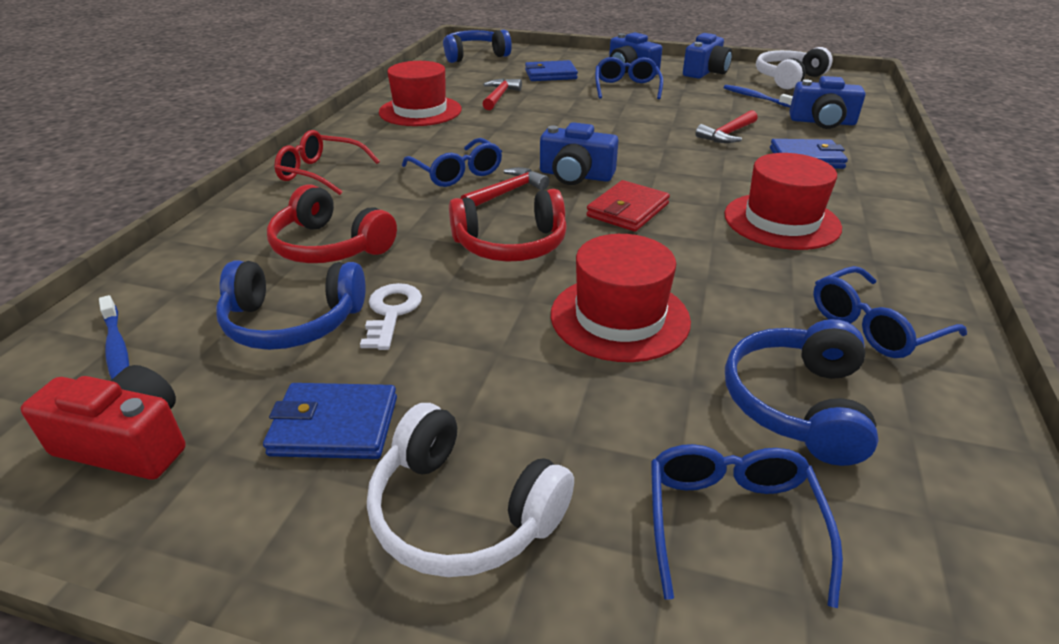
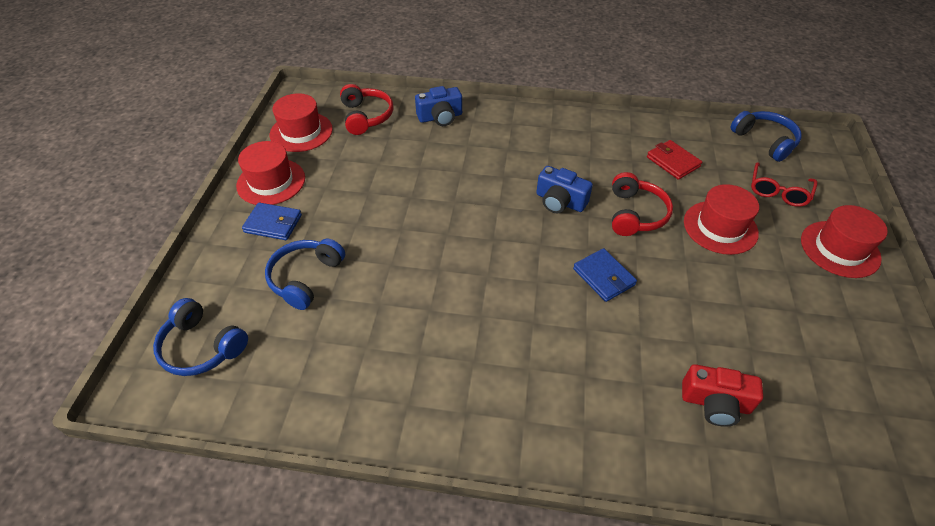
blue camera: [540,122,618,185] [609,32,662,75] [683,33,732,79] [789,76,865,129] = 4 -> [415,86,462,126] [536,166,593,213] = 2
blue glasses: [402,138,502,187] [595,57,663,99] [651,444,843,608] [813,266,967,358] = 4 -> none = 0
blue toothbrush: [99,295,129,380] [723,85,793,107] = 2 -> none = 0
blue wallet: [263,383,397,459] [525,60,578,81] [770,139,848,169] = 3 -> [242,203,302,240] [573,248,637,302] = 2
red hammer: [461,167,549,206] [482,78,522,110] [696,110,758,143] = 3 -> none = 0
red hat: [379,61,462,126] [551,234,691,362] [724,153,842,250] = 3 -> [236,141,305,205] [270,93,333,152] [684,184,759,255] [801,205,888,278] = 4
white headphones: [367,403,574,577] [756,47,833,89] = 2 -> none = 0
white key: [360,283,422,350] = 1 -> none = 0

